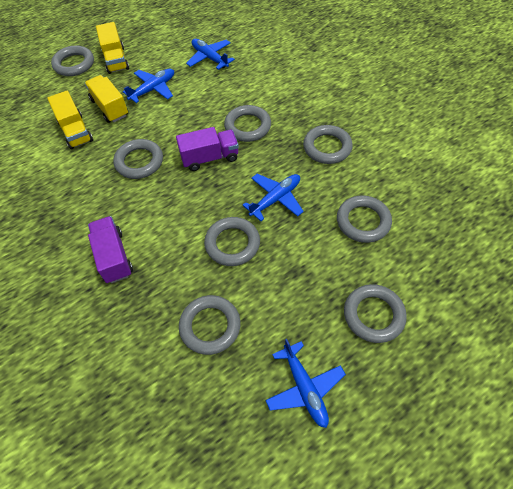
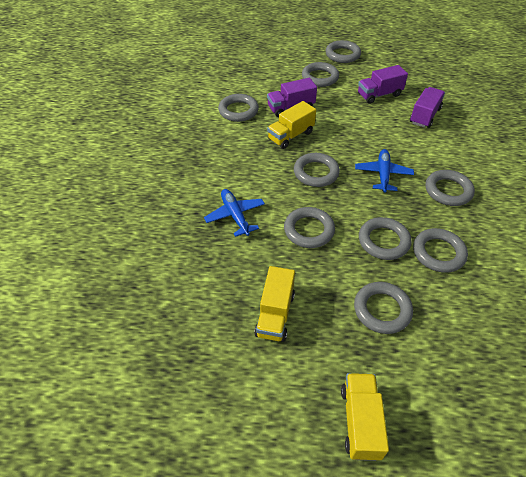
blue plane: [123,69,174,103] [186,39,235,70] [242,174,304,221] [265,339,346,428] = 4 -> [204,189,265,237] [355,149,414,193] = 2
grey ring: [51,45,94,76] [113,139,163,179] [179,295,241,355] [204,217,260,266] [224,105,271,142] [303,125,353,164] [337,195,392,243] [344,284,407,343] = 8 -> [218,94,259,122] [284,207,335,248] [294,153,340,187] [302,62,339,87] [326,40,361,63] [354,282,413,334] [359,217,411,260] [413,228,468,273] [426,170,475,206] = 9
purple truck: [88,216,133,284] [176,127,239,171] = 2 -> [267,78,317,117] [358,65,408,104] [410,87,445,128] = 3

